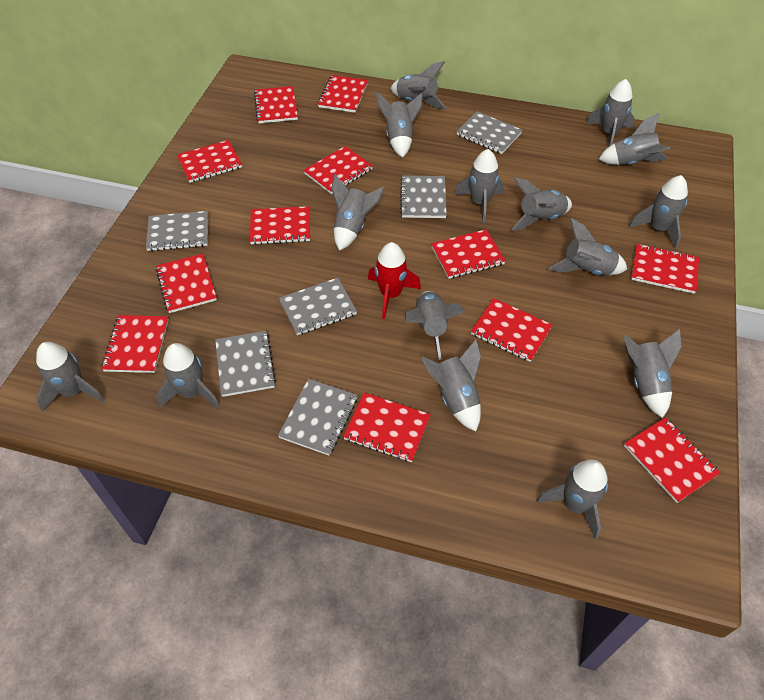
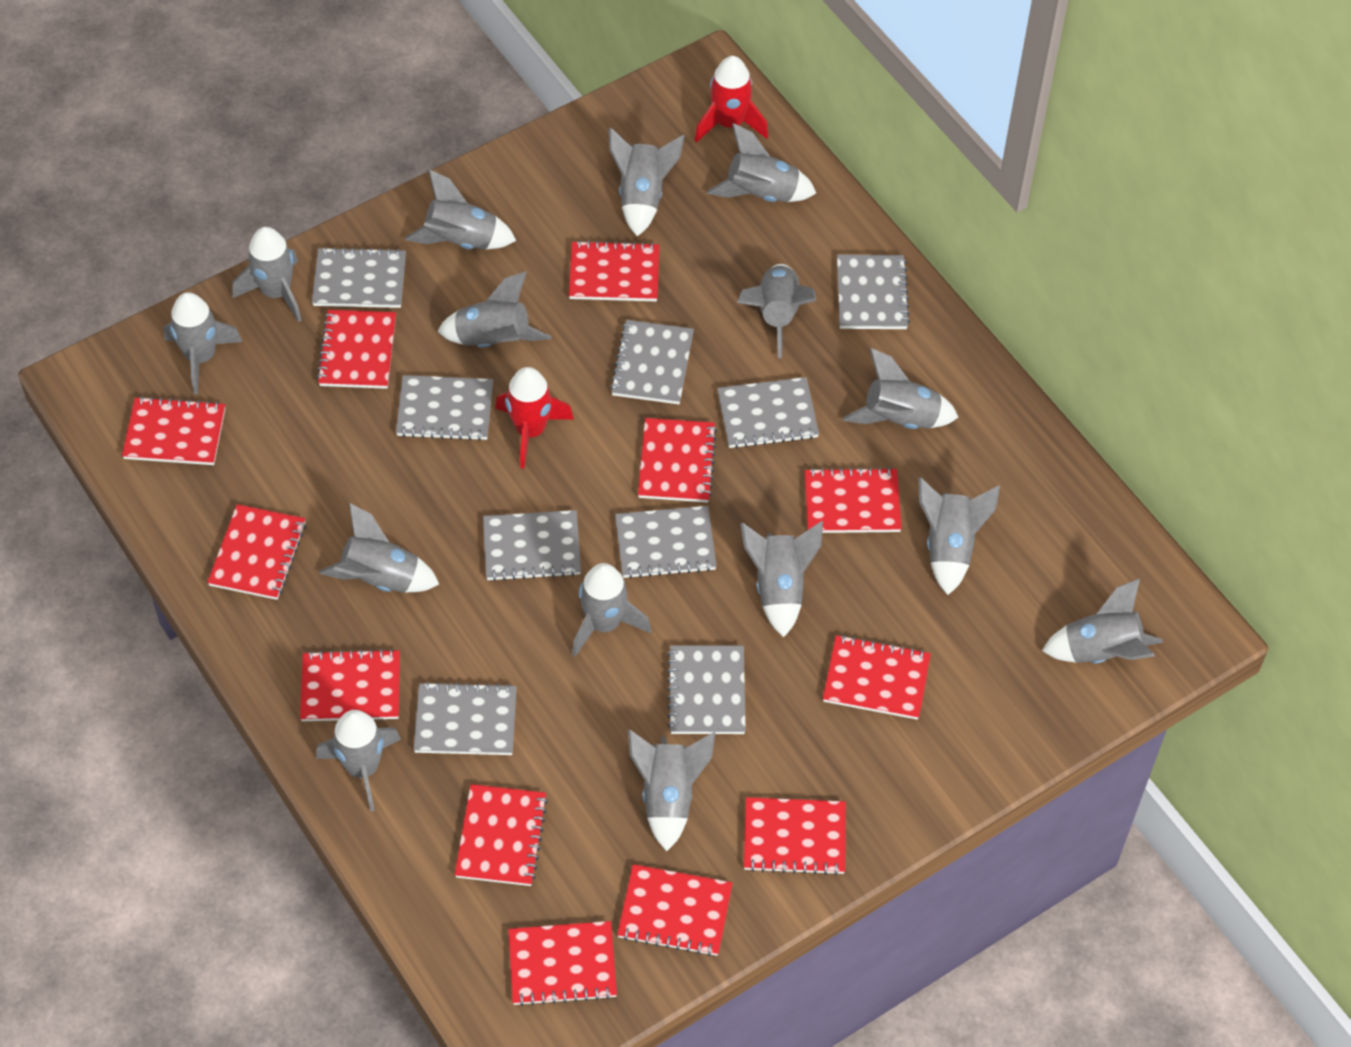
grey notebook: [146,211,208,251] [215,331,276,397] [278,379,358,456] [279,278,357,335] [400,175,447,218] [457,111,522,154] = 6 -> [312,247,406,308] [396,375,493,441] [414,682,517,755] [483,510,581,581] [610,320,694,404] [615,506,717,579] [667,645,746,734] [717,377,819,449] [837,254,910,329] = 9
red rocket: [368,242,421,319] = 1 -> [495,367,574,468] [695,56,768,143] = 2

